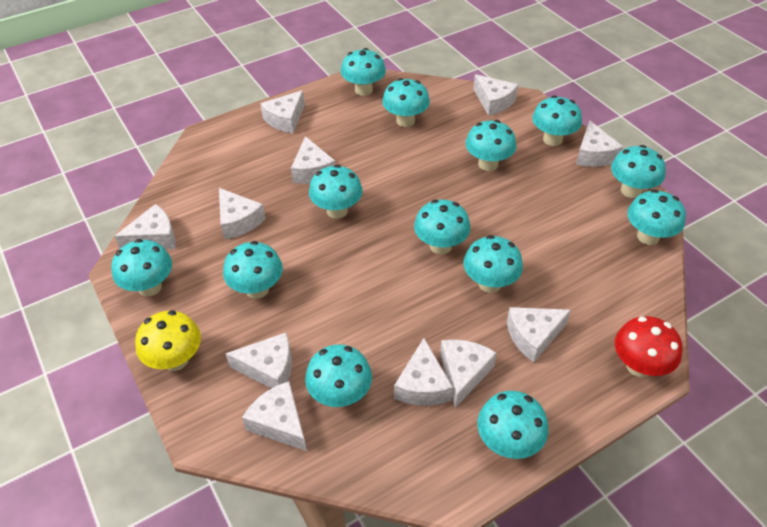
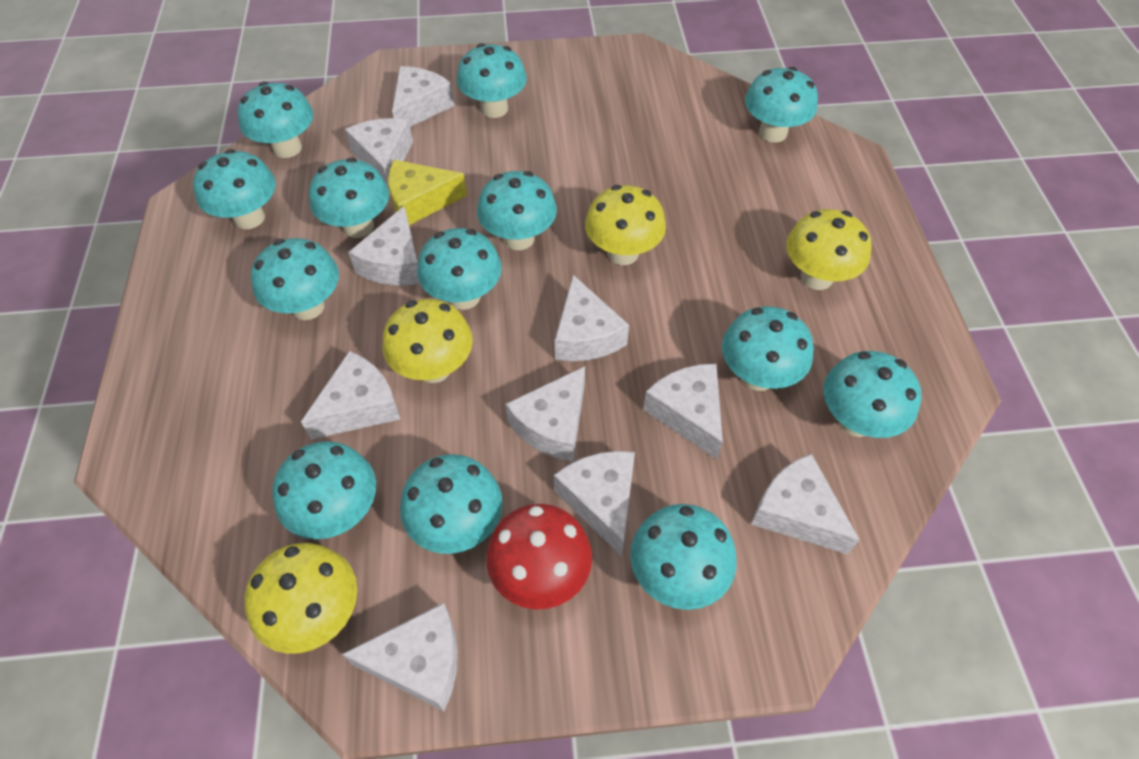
white cheese: [115,204,176,249] [219,188,266,240] [225,333,292,389] [242,381,307,451] [260,90,305,133] [291,136,336,184] [394,338,453,406] [440,340,497,408] [474,74,518,116] [507,307,571,362] [576,120,623,167] = 11 -> [301,351,400,440] [342,603,458,712] [345,118,413,189] [348,206,420,285] [392,66,455,127] [506,366,585,462] [554,451,635,556] [555,275,629,361] [643,364,723,459] [751,454,860,554] = 10
yellow cheese: none = 0 -> [388,160,467,225] = 1
yellow mushroom: [135,310,201,371] = 1 -> [245,543,357,654] [383,299,473,383] [585,185,666,265] [786,209,872,290] = 4

